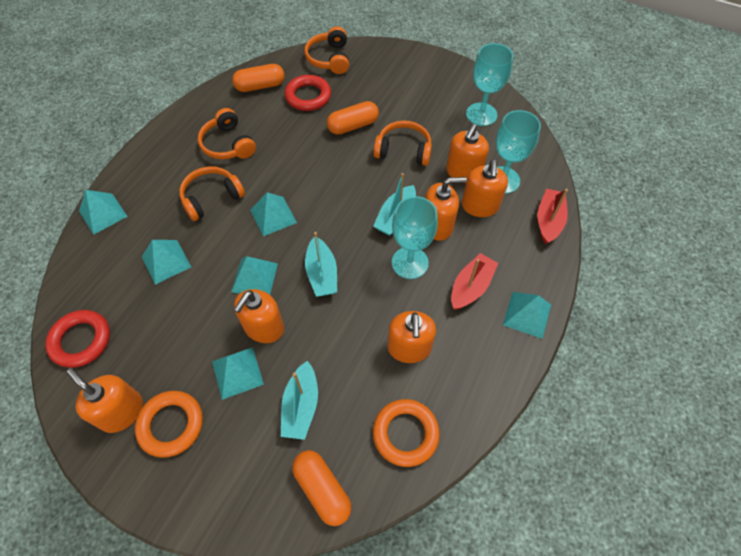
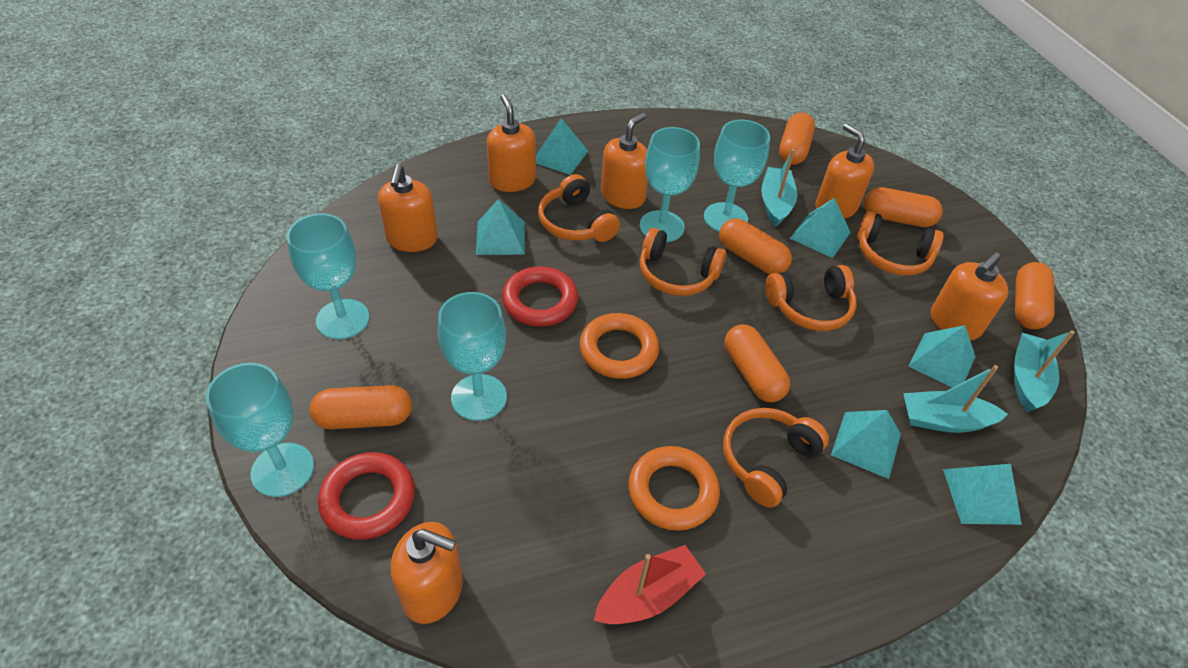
orange capsule: [232,64,285,92] [292,450,352,526] [327,101,379,135] = 3 -> [309,385,412,429] [719,218,792,274] [725,325,790,402] [779,112,815,165] [864,187,943,227] [1015,262,1055,329] = 6
orange headphones: [179,166,245,221] [198,108,256,159] [304,26,349,74] [373,120,432,166] = 4 -> [538,174,620,242] [640,228,726,296] [723,408,829,508] [765,265,857,331] [857,211,944,276] = 5
red boat: [451,253,498,310] [538,189,568,245] = 2 -> [594,545,706,624] = 1
turquoise goblet: [392,196,438,279] [466,43,513,126] [496,110,541,194] = 3 -> [206,363,314,497] [287,213,369,339] [438,292,507,421] [640,127,700,242] [704,120,770,232] = 5

